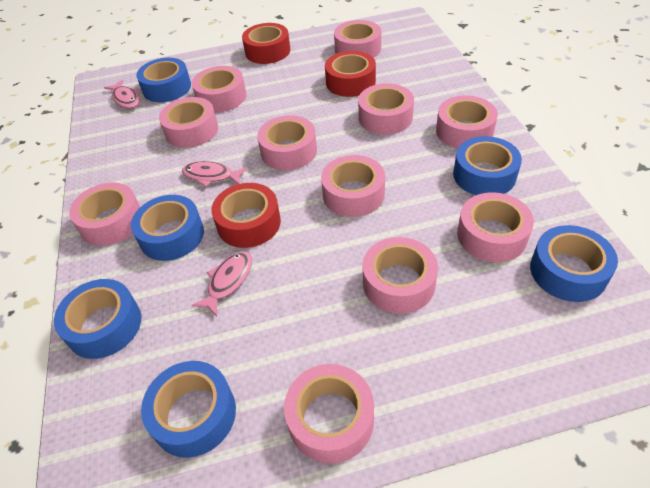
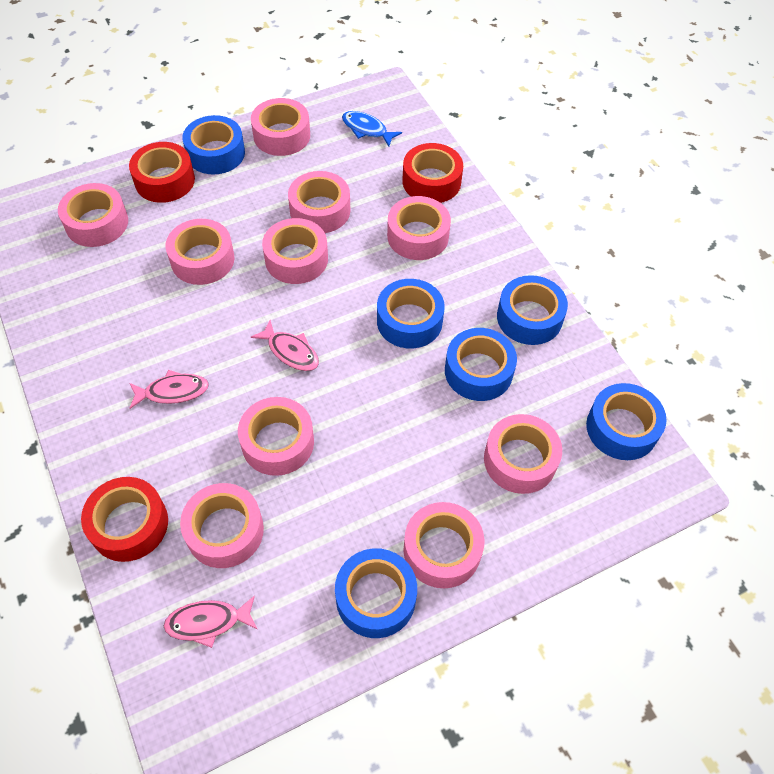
blue fish: none = 0 -> [342,111,402,147] = 1
pink tape: [69,182,140,246] [159,97,218,148] [192,66,247,112] [257,115,317,170] [284,364,374,464] [321,155,385,217] [334,20,381,58] [358,83,414,135] [362,237,438,314] [436,95,498,148] [457,192,534,262] = 11 -> [58,183,128,247] [166,219,234,285] [180,483,264,568] [238,397,314,476] [251,98,310,156] [262,218,328,284] [288,171,350,233] [387,196,451,260] [403,502,484,588] [484,414,562,494] = 10

